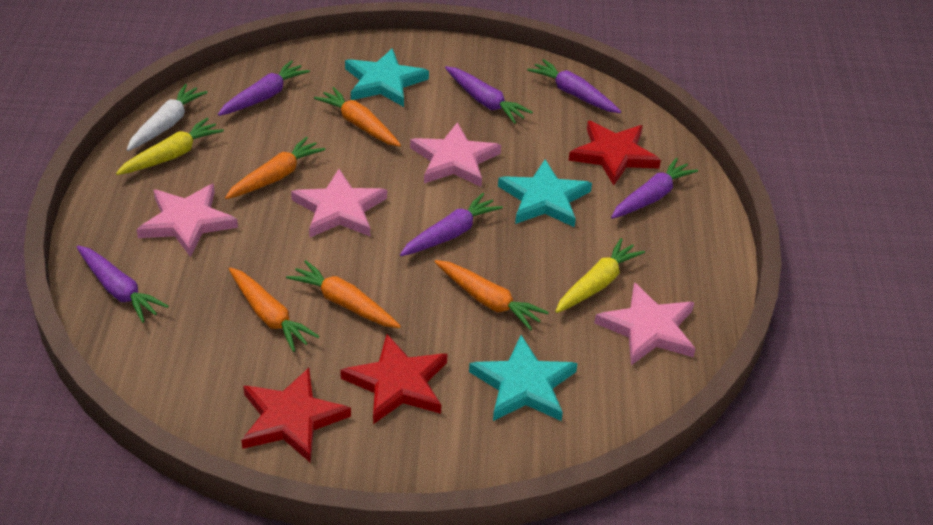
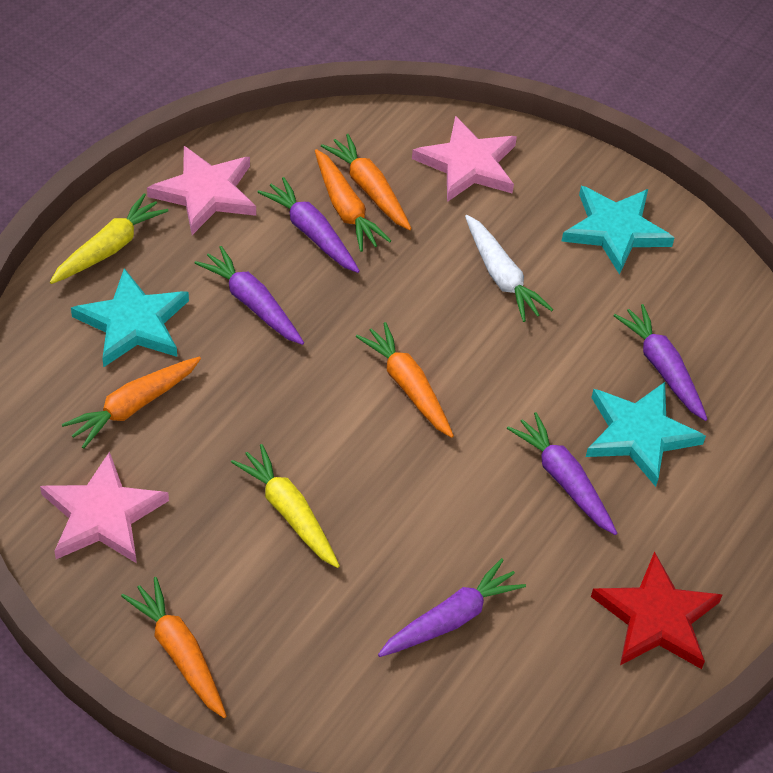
pink star: [136,184,238,257] [291,169,387,237] [410,122,501,187] [594,282,696,365] = 4 -> [40,451,169,563] [147,146,256,235] [412,116,517,202] = 3
purple carrot: [77,245,169,323] [218,60,310,116] [400,193,503,256] [445,66,533,124] [527,59,621,113] [611,157,698,219] = 6 -> [195,246,304,345] [257,177,360,273] [378,558,526,657] [507,412,617,535] [613,304,708,421] = 5
red star: [241,368,351,463] [340,334,447,424] [568,121,661,185] = 3 -> [591,551,723,669] = 1

